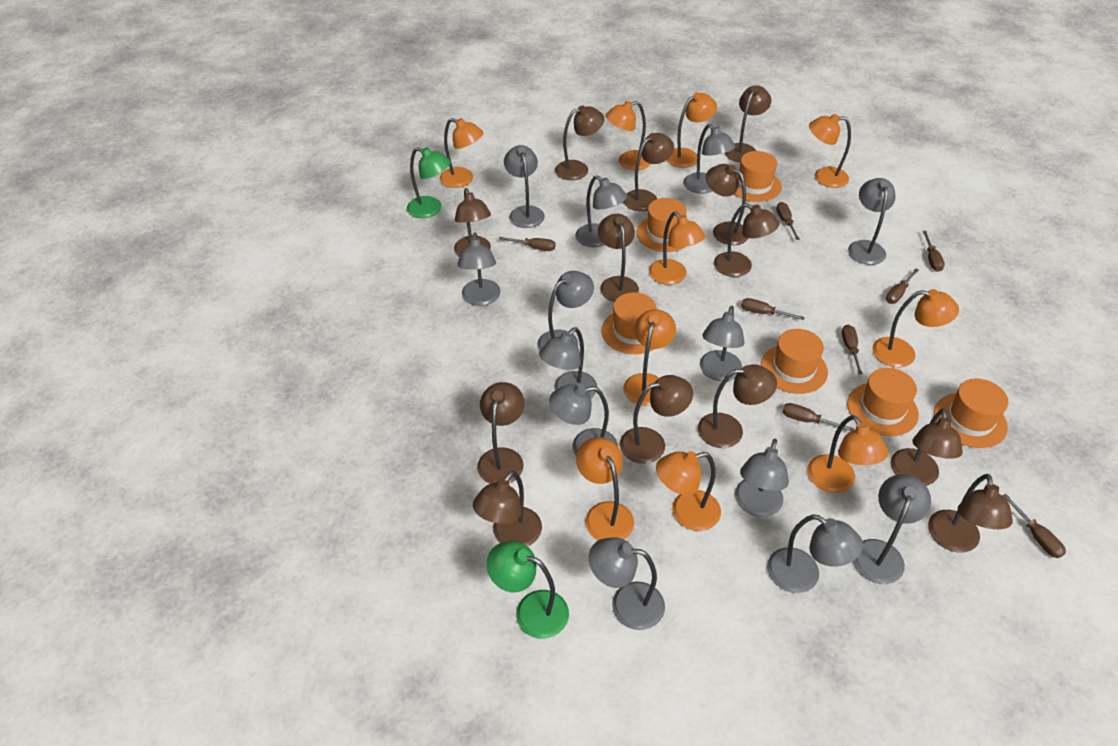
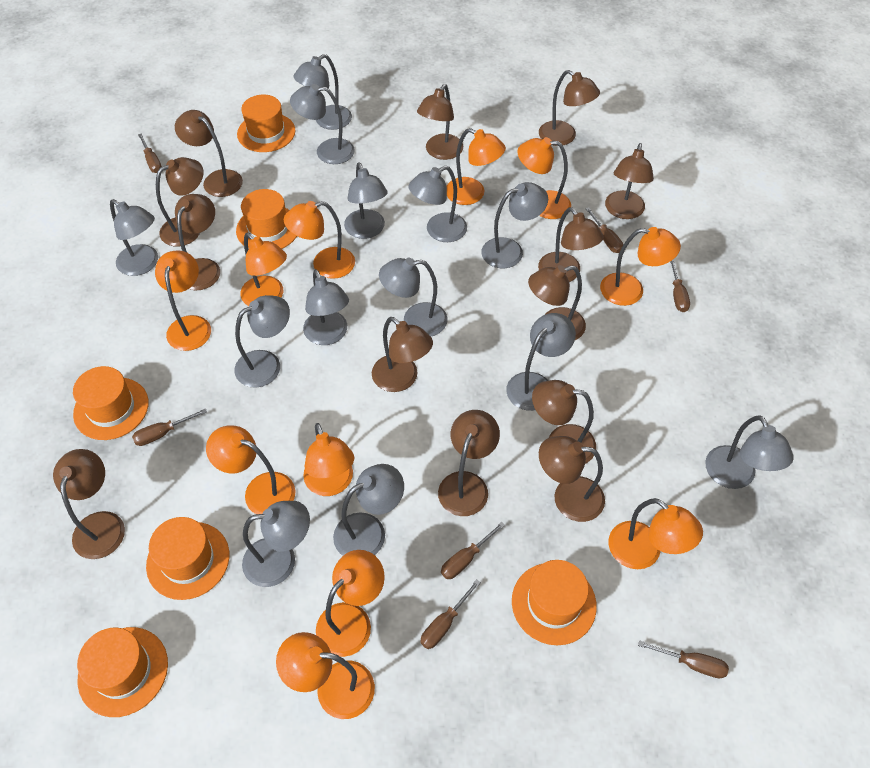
brown screwdriver: [499,237,556,251] [741,298,805,320] [776,202,800,240] [783,403,854,431] [842,325,863,375] [886,268,919,304] [923,231,945,272] [1002,494,1066,558] = 8 -> [132,408,207,446] [138,133,162,173] [420,579,481,649] [441,522,505,579] [585,207,623,253] [638,640,729,678] [670,259,690,312] = 7
green lamp: [407,147,451,218] [487,541,569,639] = 2 -> none = 0
orange lamp: [440,118,483,188] [576,437,634,540] [606,101,651,170] [623,309,676,406] [649,212,705,285] [656,451,721,531] [667,92,717,168] [807,415,888,493] [809,114,851,188] [872,289,959,367] = 10 -> [155,250,211,351] [206,425,295,514] [240,233,287,306] [276,632,375,719] [284,201,355,279] [303,423,354,496] [316,550,385,657] [447,128,506,205] [518,137,571,219] [600,227,681,306] [609,498,703,569] = 11

